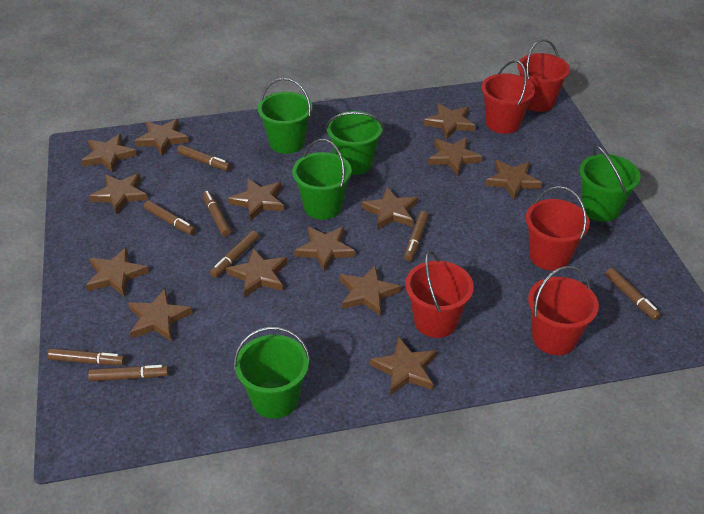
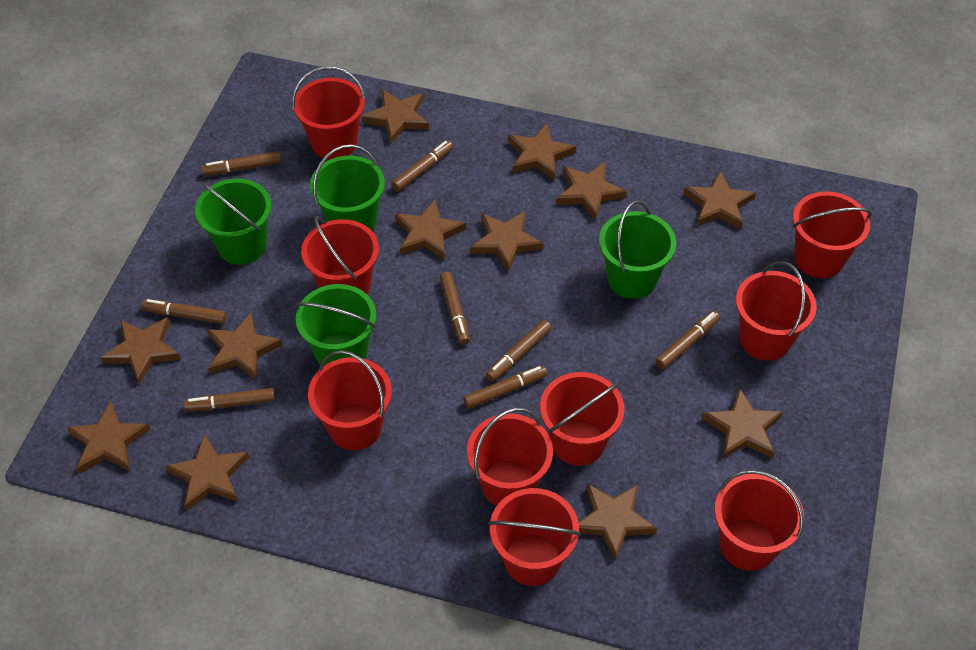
brown star: [81,134,137,173] [86,247,149,296] [89,173,148,214] [128,288,193,341] [135,119,189,156] [226,248,287,297] [228,178,284,221] [294,226,355,272] [340,265,401,317] [361,187,418,230] [370,336,437,395] [424,103,476,139] [428,138,483,176] [485,160,542,200] = 14 -> [67,401,151,474] [101,317,181,385] [165,434,249,511] [206,313,283,381] [362,89,429,144] [395,199,466,260] [470,211,543,272] [508,124,576,180] [556,162,627,221] [578,484,657,561] [683,171,756,230] [702,388,783,459] = 12
green bucket: [234,327,310,419] [258,78,312,154] [292,139,352,220] [325,111,384,175] [579,145,641,222] = 5 -> [195,178,271,265] [295,284,376,366] [310,144,385,231] [599,200,676,299] = 4
red bucket: [405,250,474,338] [481,60,535,134] [518,39,570,112] [526,186,590,271] [528,266,599,355] = 5 -> [292,66,366,160] [301,216,379,295] [308,350,392,450] [467,408,553,506] [488,488,581,586] [540,372,624,466] [714,470,804,571] [736,261,817,361] [793,191,872,278] = 9

